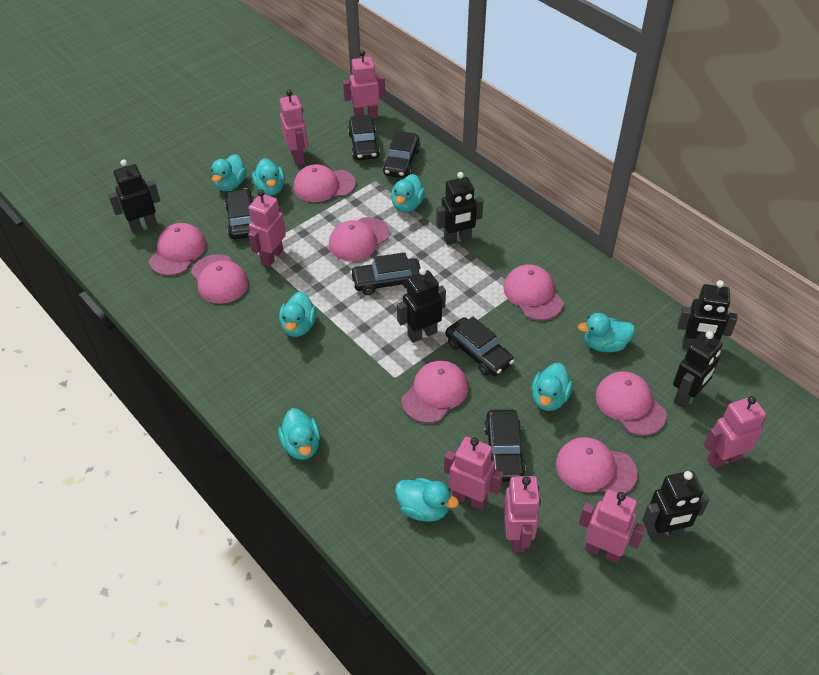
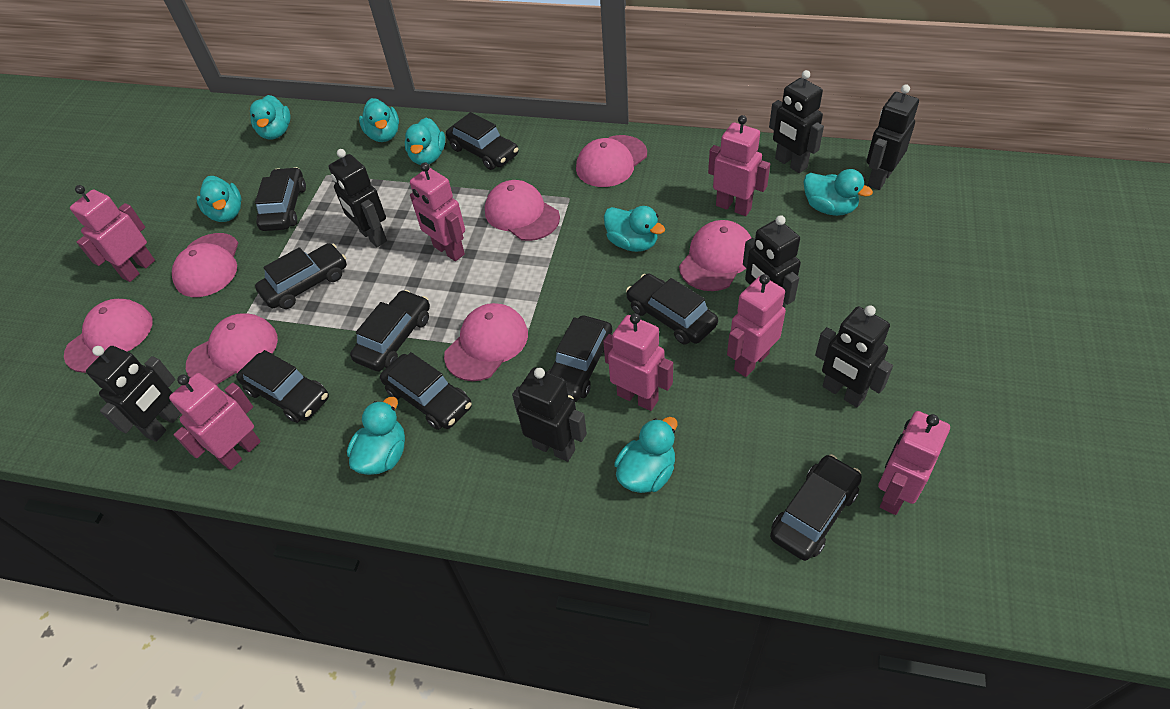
black car: [225,188,254,240] [348,115,380,160] [350,252,420,295] [383,131,420,178] [446,317,514,376] [484,410,526,481] = 6 -> [236,350,329,423] [255,167,306,231] [255,243,347,309] [350,290,430,371] [380,352,472,430] [446,112,518,170] [548,315,612,402] [626,274,718,345] [770,454,862,561] = 9
black robot: [108,160,160,233] [397,268,446,343] [436,172,483,245] [642,471,709,540] [673,331,723,408] [677,280,738,350] = 6 -> [86,346,181,442] [328,149,387,247] [512,368,587,462] [743,215,801,308] [769,70,824,173] [815,305,893,407] [866,84,919,190] = 7
pink cap: [149,223,206,276] [191,254,248,304] [294,164,356,202] [329,217,390,261] [402,361,468,423] [503,264,563,320] [556,437,638,494] [596,371,667,436] = 8 -> [64,299,153,373] [172,233,238,297] [186,313,278,385] [444,303,528,381] [485,180,560,241] [576,135,647,187] [679,220,751,291] = 7

